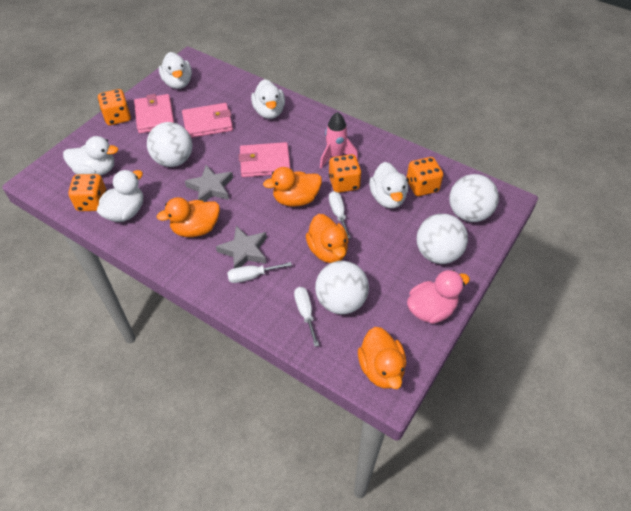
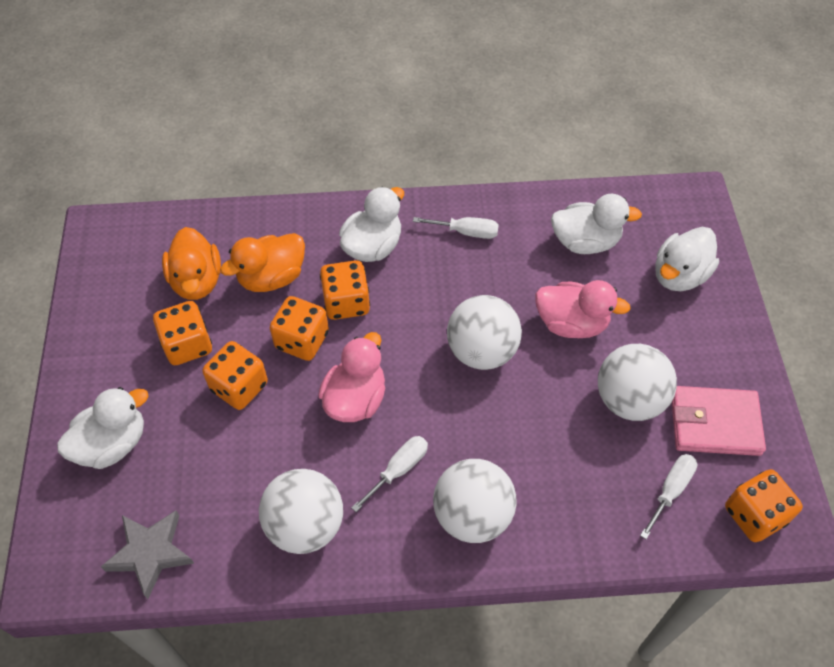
grey star: [185,165,233,202] [216,226,267,268] = 2 -> [101,510,194,599] = 1
orange dice: [68,174,107,211] [98,89,131,125] [329,154,362,193] [406,157,443,196] = 4 -> [153,301,212,365] [203,341,268,410] [270,296,329,361] [320,260,370,320] [725,469,803,542] = 5
orange duck: [156,197,220,237] [263,167,322,207] [306,214,349,263] [358,327,406,389] = 4 -> [162,227,221,300] [220,233,305,292] = 2
pink duck: [407,270,470,324] = 1 -> [318,332,385,422] [535,280,631,338] = 2
pink rocket: [320,112,358,169] = 1 -> none = 0
pink wallet: [134,94,174,133] [182,103,233,138] [239,142,291,177] = 3 -> [672,386,766,456] = 1
white duck: [63,136,118,176] [97,170,143,222] [159,52,192,89] [251,79,285,119] [369,162,408,208] = 5 -> [57,387,148,469] [339,187,404,262] [551,194,642,254] [655,227,719,291] = 4

